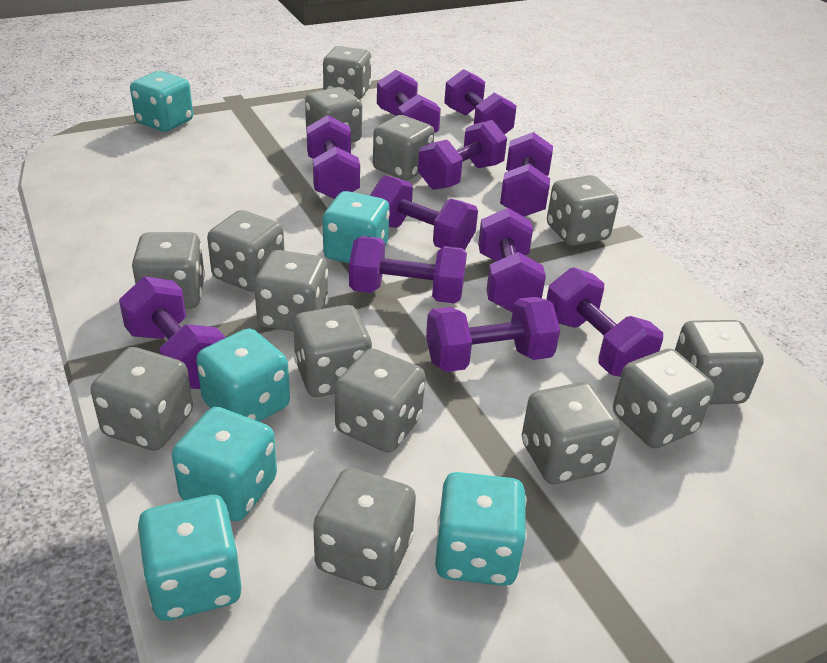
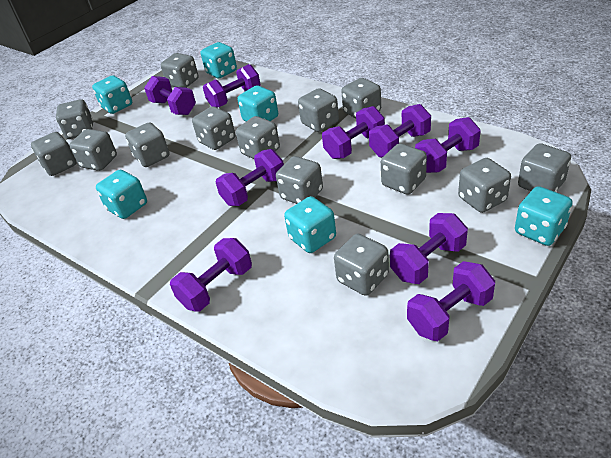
purple dumbbell: [119,276,226,389] [306,115,360,199] [349,236,467,304] [370,175,478,250] [377,70,441,133] [418,120,507,190] [426,297,560,372] [444,69,517,135] [478,208,546,312] [500,132,553,217] [546,268,663,377] = 11 -> [144,76,196,115] [170,238,252,311] [203,64,261,108] [216,149,284,206] [322,106,385,159] [369,104,431,158] [390,213,468,284] [407,261,495,341] [415,117,481,173] = 9

